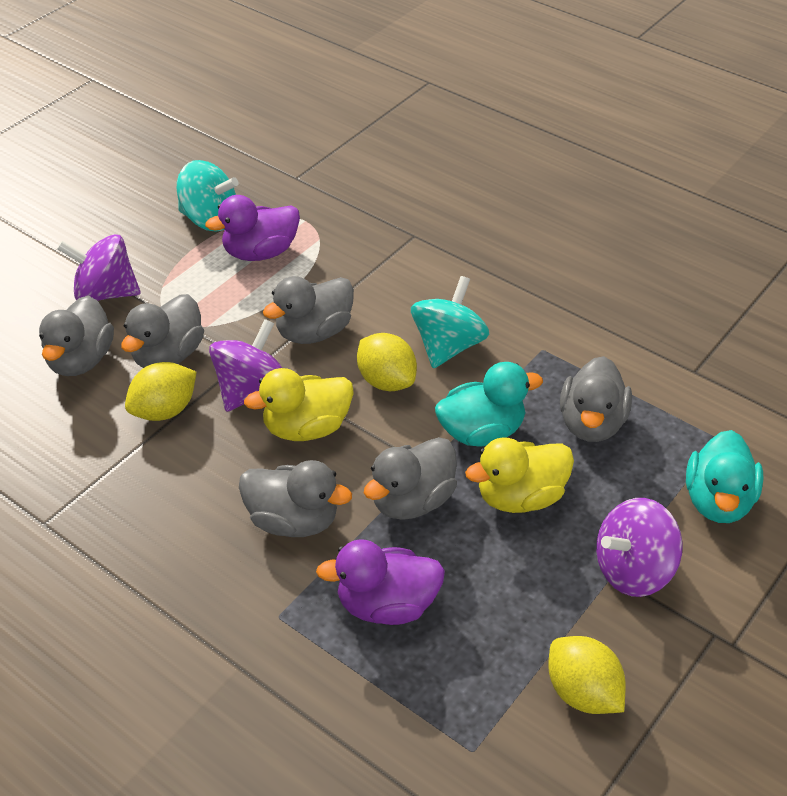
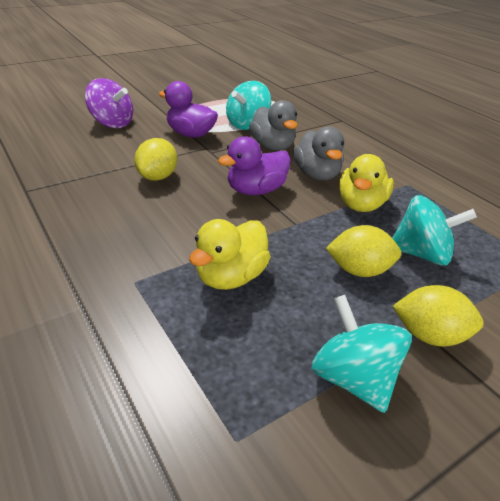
grey duck: [39,296,114,376] [121,294,204,368] [239,460,352,537] [263,276,354,344] [364,437,457,520] [560,356,632,442] = 6 -> [249,100,298,151] [293,127,344,180] = 2
purple spinning top: [57,234,141,301] [209,319,282,412] [596,498,683,597] = 3 -> [85,78,133,128] = 1
turquoise duck: [435,362,543,447] [686,430,763,523] = 2 -> none = 0
turquoise spinning top: [177,160,239,231] [411,276,489,368] = 2 -> [226,81,271,130] [311,295,412,413] [392,195,477,266] = 3

